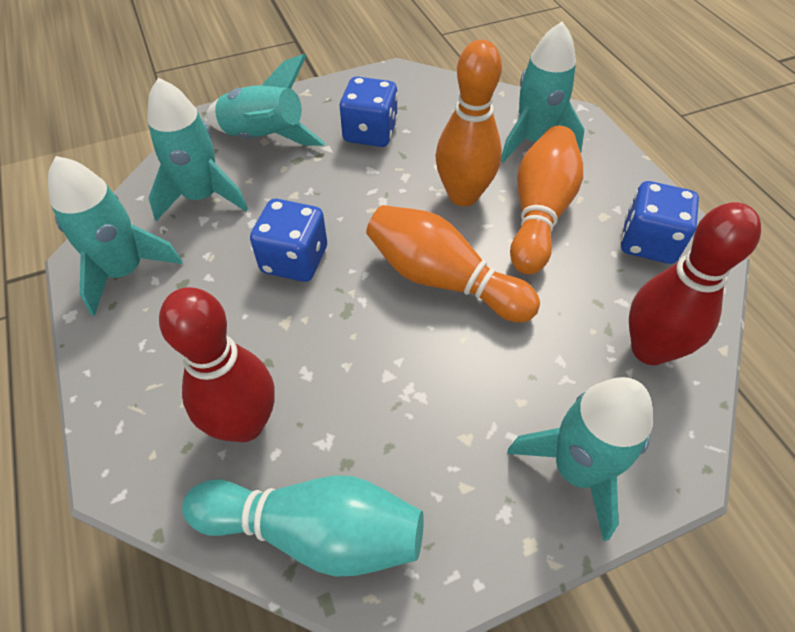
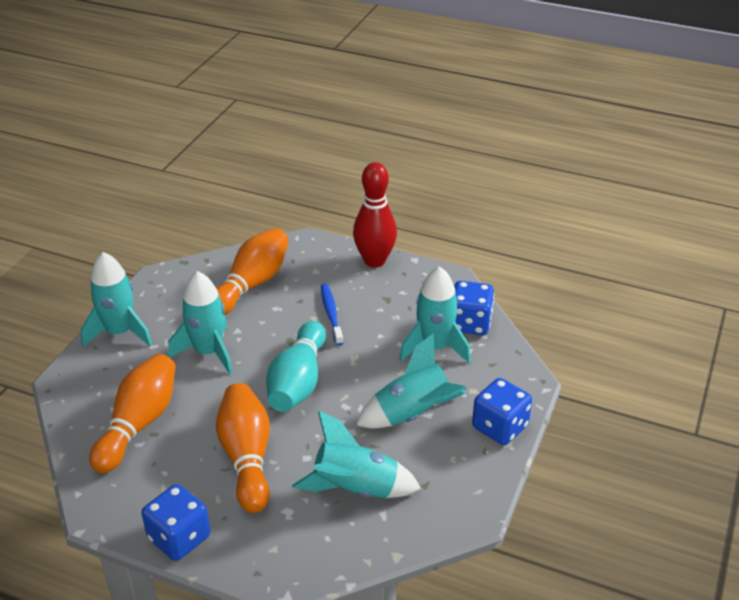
blue toothbrush: none = 0 -> [321,284,343,345] = 1
red bowling pin: [159,287,275,442] [629,202,761,365] = 2 -> [353,162,397,267] = 1

